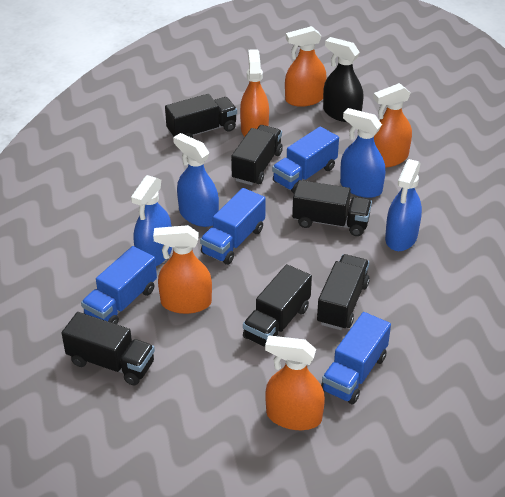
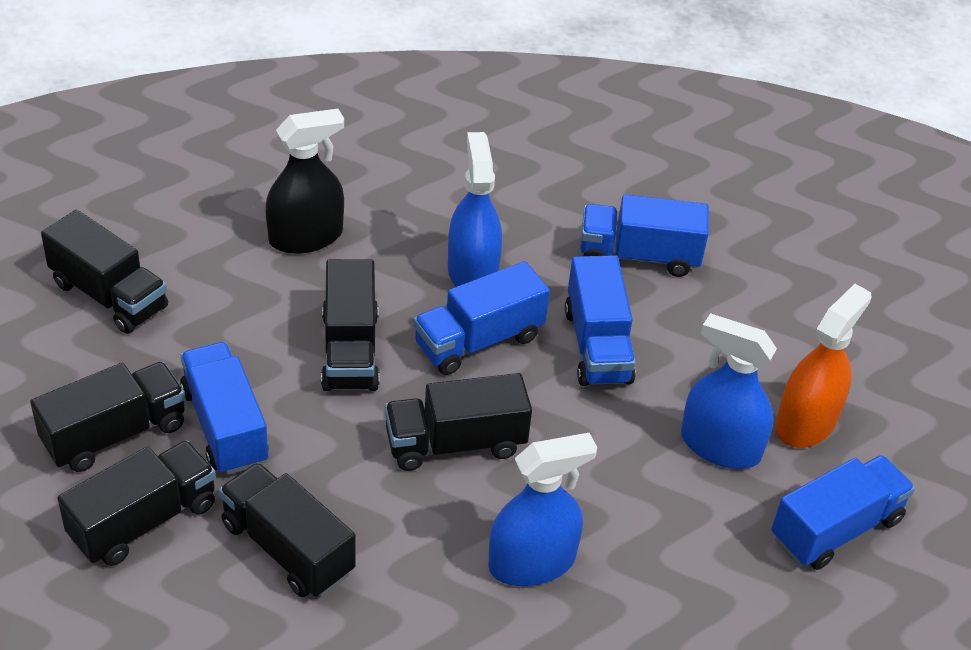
blue spray bottle: [131,175,172,266] [173,133,219,227] [340,108,385,198] [385,159,422,251] = 4 -> [448,132,502,287] [488,433,597,586] [681,313,777,469] = 3
blue truck: [81,246,157,324] [200,188,266,265] [272,126,339,193] [321,312,391,404] = 4 -> [180,342,269,475] [413,261,550,375] [565,255,636,386] [580,194,709,277] [771,455,915,570] = 5
orange spray bottle: [153,225,212,314] [240,49,269,137] [265,335,325,430] [285,26,327,107] [373,83,412,168] = 5 -> [775,284,872,448] = 1

